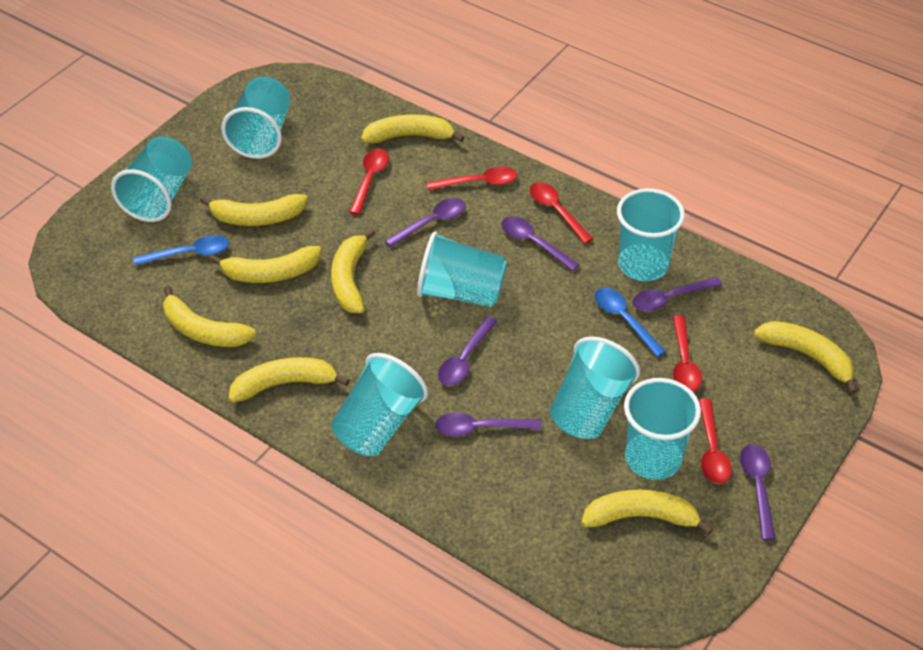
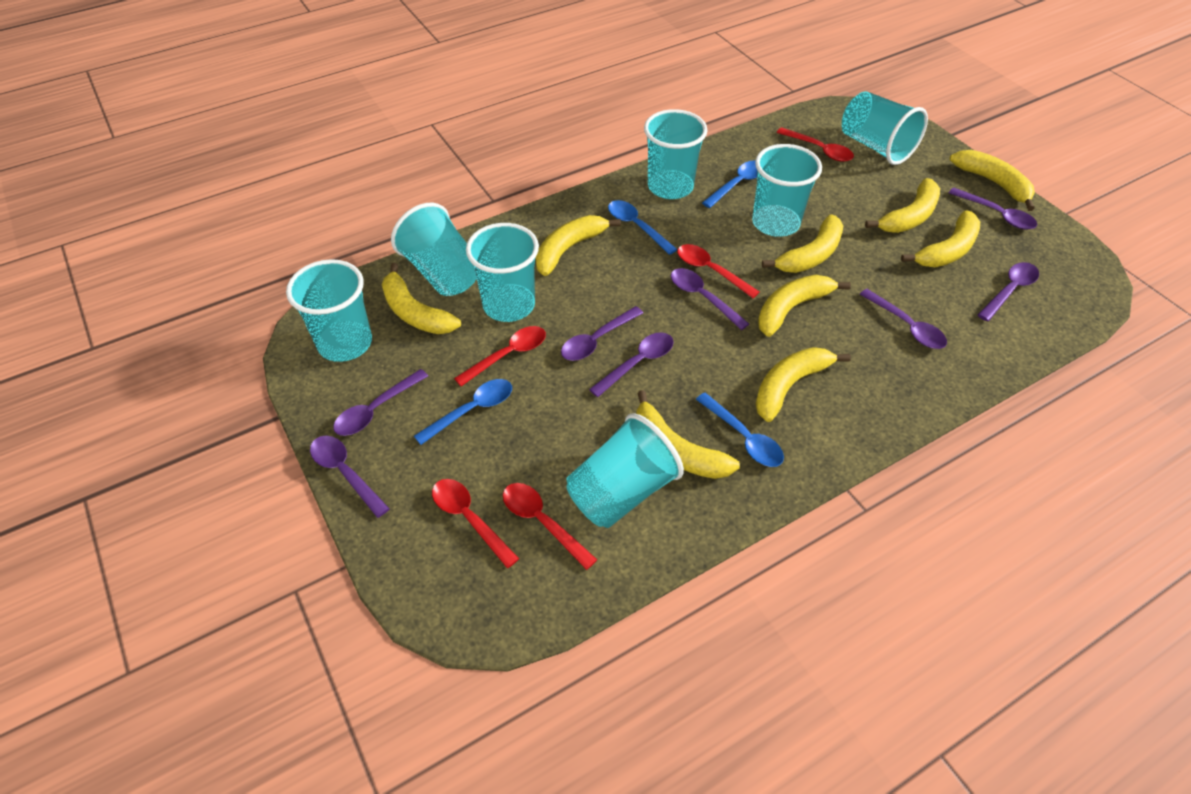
blue spoon: [133,235,229,266] [595,288,666,357] = 2 -> [414,379,512,445] [608,200,677,255] [696,393,784,467] [702,161,757,208] = 4
purple spoon: [385,198,466,247] [435,412,541,436] [438,316,497,386] [501,216,579,271] [632,277,722,312] [740,444,776,540] = 6 -> [310,436,390,518] [333,369,428,436] [561,306,643,361] [589,332,674,397] [671,268,749,330] [860,289,947,349] [949,187,1037,230] [977,262,1039,321] = 8
yellow banana: [163,285,256,347] [200,194,308,226] [209,246,321,283] [229,357,350,402] [331,229,376,313] [361,114,464,143] [581,489,713,535] [754,321,858,394] = 8 -> [382,263,461,334] [536,215,621,276] [636,390,740,479] [755,347,851,422] [758,275,851,337] [762,214,843,273] [865,178,940,233] [901,210,980,267] [949,150,1035,211] = 9

